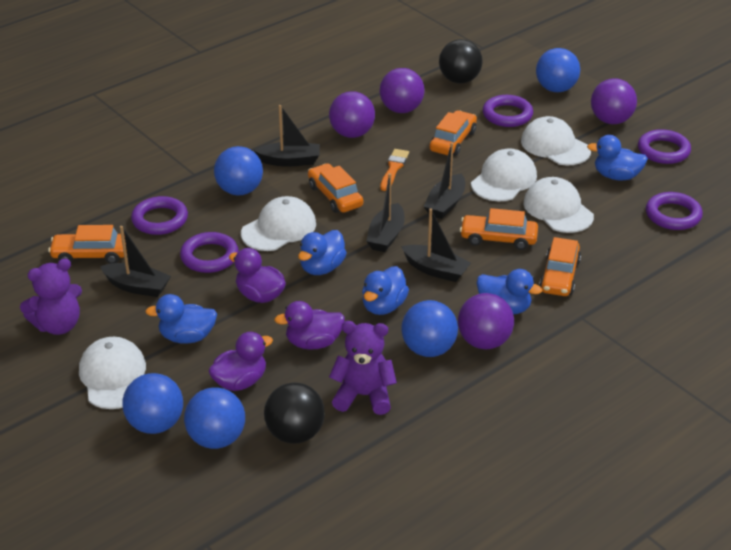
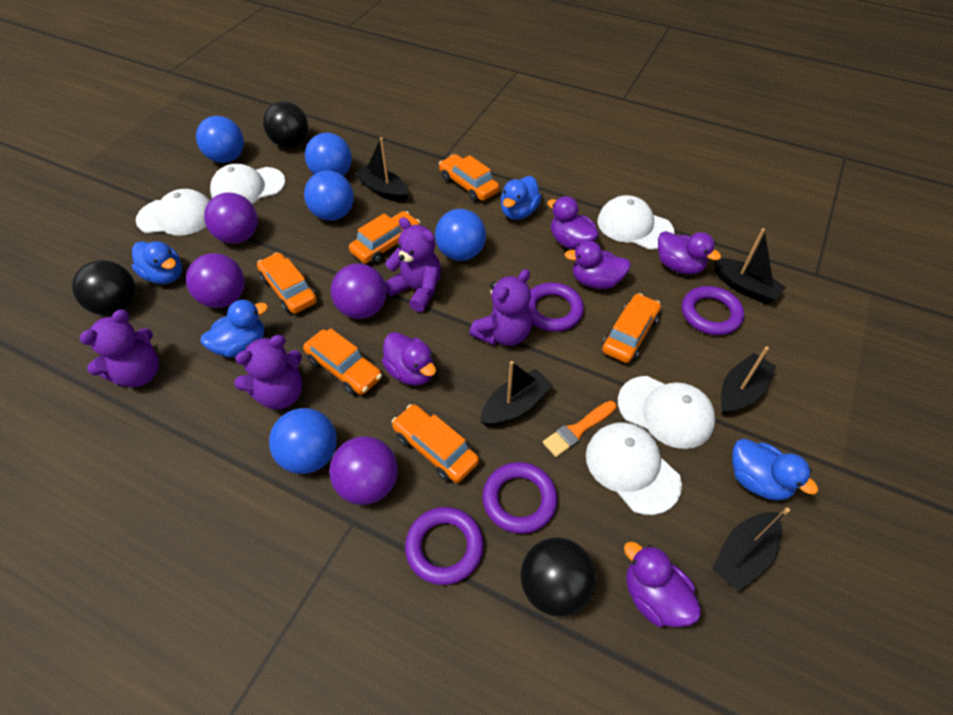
black ball: [264,382,325,444] [439,39,483,83] = 2 -> [72,260,136,316] [263,101,309,148] [520,537,596,617] = 3
blue duck: [145,294,217,344] [298,230,347,275] [362,266,409,315] [477,269,542,314] [587,135,648,181] = 5 -> [132,241,182,284] [201,300,268,358] [501,176,542,220] [732,439,818,501] = 4
orange car: [48,225,127,264] [308,163,363,213] [430,110,477,156] [460,208,538,250] [539,237,581,296] = 5 -> [257,252,317,314] [303,328,382,395] [349,211,420,264] [392,404,479,483] [439,154,499,202] [602,293,661,363] = 6
purple duck: [208,332,273,391] [229,248,286,303] [274,301,345,350] = 3 -> [382,332,436,386] [547,196,599,250] [564,241,631,289] [624,541,701,627] [658,231,721,275] = 5
purple ring: [131,196,188,235] [180,232,239,273] [483,95,533,127] [638,129,691,164] [646,192,703,230] = 5 -> [405,507,484,585] [482,462,557,534] [528,283,584,332] [682,286,744,335] = 4
purple teddy bear: [20,259,82,335] [329,321,397,415] = 2 -> [80,309,159,387] [234,335,302,410] [385,217,441,312] [469,269,533,346] = 4

